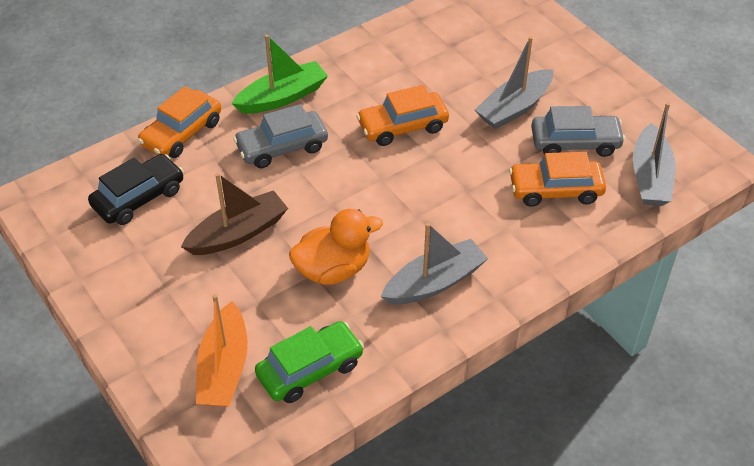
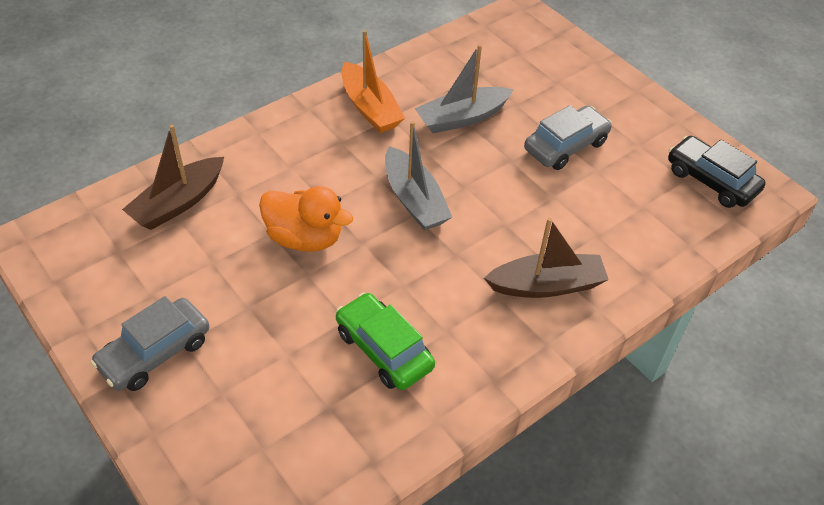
brown boat: [181,173,288,255] = 1 -> [122,125,224,230] [484,218,609,298] = 2
green boat: [232,35,328,114] = 1 -> none = 0
grey boat: [381,223,488,305] [475,36,553,129] [633,102,676,206] = 3 -> [385,121,452,230] [415,44,514,133] = 2
orange car: [137,86,221,158] [356,85,449,146] [509,152,606,207] = 3 -> none = 0

